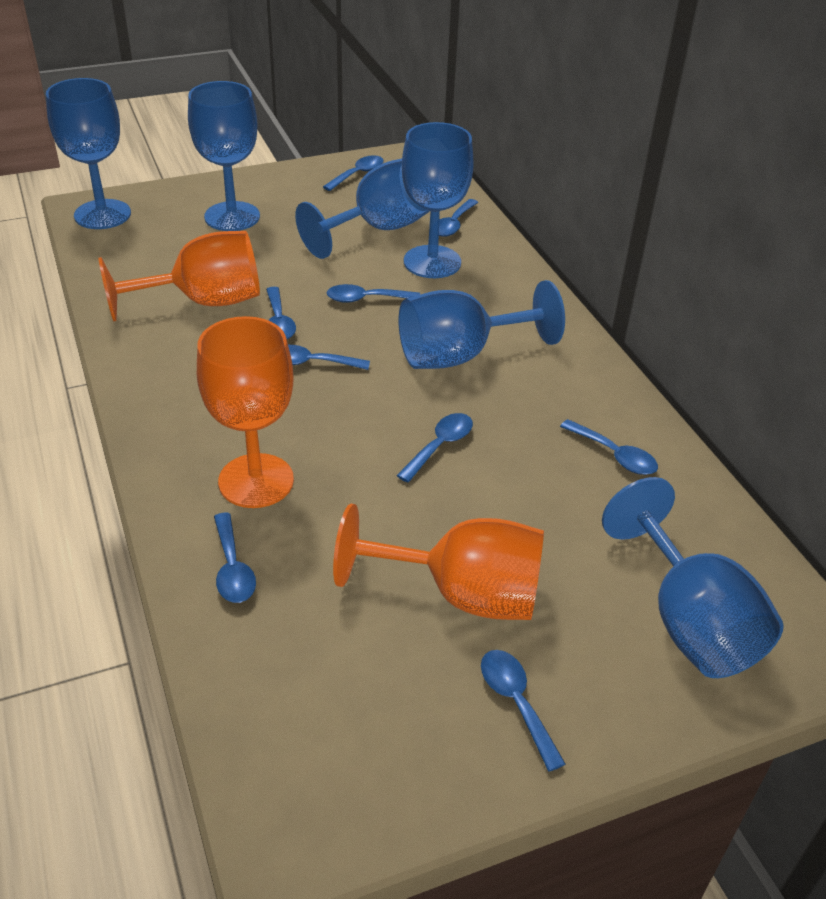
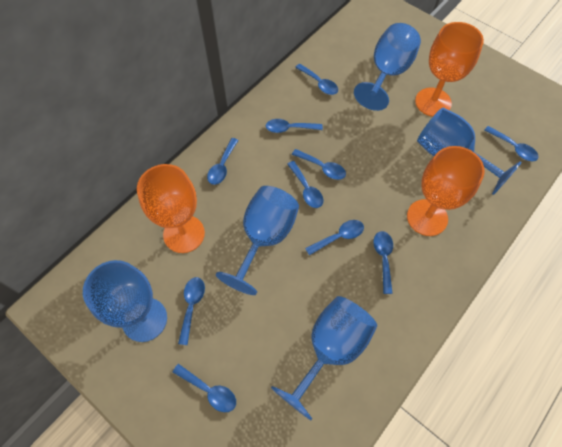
blue goblet: [46,78,131,229] [188,81,260,231] [295,159,430,259] [399,280,565,369] [402,122,474,278] [602,477,784,678] = 6 -> [83,260,167,342] [216,186,299,295] [271,296,377,420] [354,23,421,111] [417,108,522,195] = 5
blue spoon: [214,513,256,603] [266,287,296,339] [288,345,370,370] [323,155,384,191] [327,284,420,303] [396,413,473,483] [439,199,478,237] [481,650,566,772] [560,419,658,475] = 9 -> [173,364,236,412] [178,277,205,345] [207,138,239,185] [266,119,323,133] [287,161,324,208] [292,149,346,180] [295,64,338,95] [305,220,364,255] [373,231,393,294] [484,126,539,161] = 10

